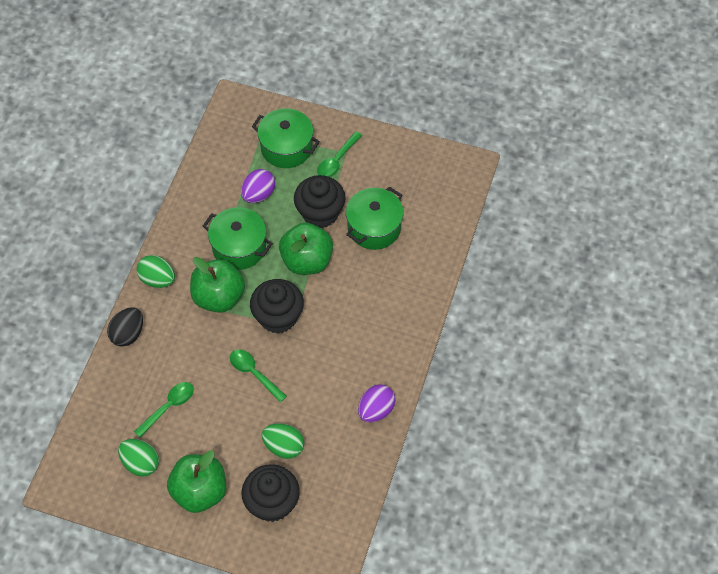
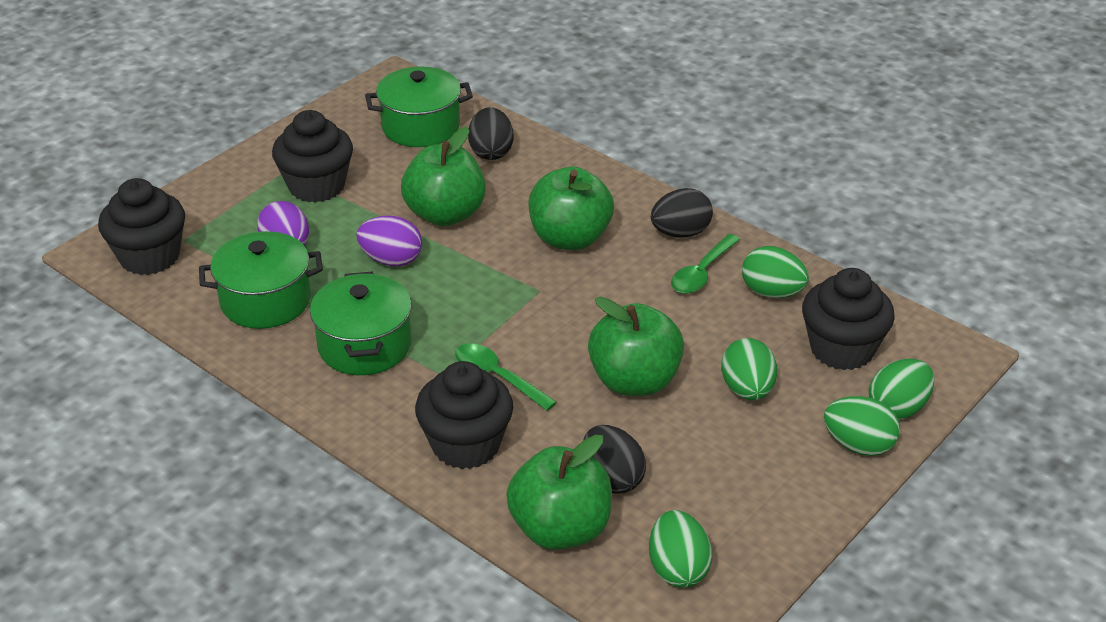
black cupcake: [242,464,300,522] [250,279,304,334] [294,175,346,228] = 3 -> [98,178,185,275] [272,110,353,203] [415,361,513,469] [802,268,895,370] = 4
black egg: [107,307,143,347] = 1 -> [468,107,514,160] [583,425,646,493] [651,188,713,238] = 3
green apple: [167,450,226,513] [190,257,245,313] [279,222,333,275] = 3 -> [401,126,486,226] [506,435,612,550] [529,167,614,250] [588,297,684,396] = 4
green egg: [118,439,159,477] [136,255,175,288] [262,423,304,459] = 3 -> [649,510,712,588] [721,338,777,400] [742,246,809,298] [824,396,900,456] [869,359,934,419] = 5
green spoon: [134,382,194,438] [230,349,287,402] [317,132,362,177] = 3 -> [455,343,557,411] [671,234,740,294] = 2

